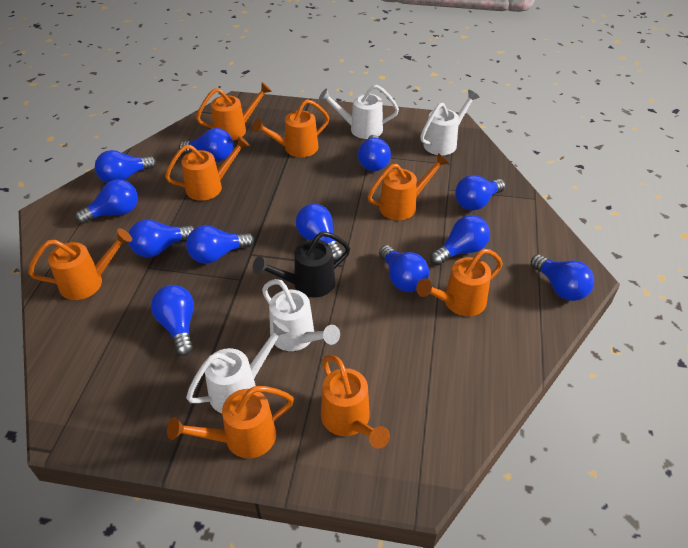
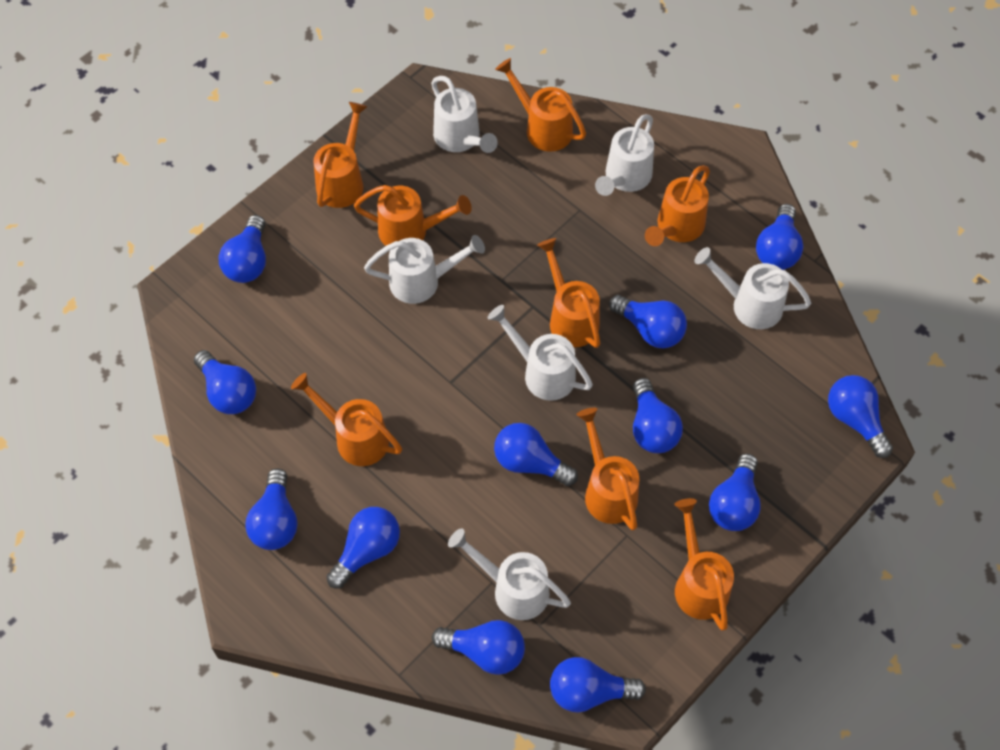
black watering can: [253,231,350,298] = 1 -> none = 0
white watering can: [186,320,289,413] [262,279,340,351] [319,85,399,139] [420,90,480,155] = 4 -> [364,235,485,304] [431,76,498,153] [448,528,571,620] [487,305,593,401] [595,114,654,196] [694,247,811,329] = 6

